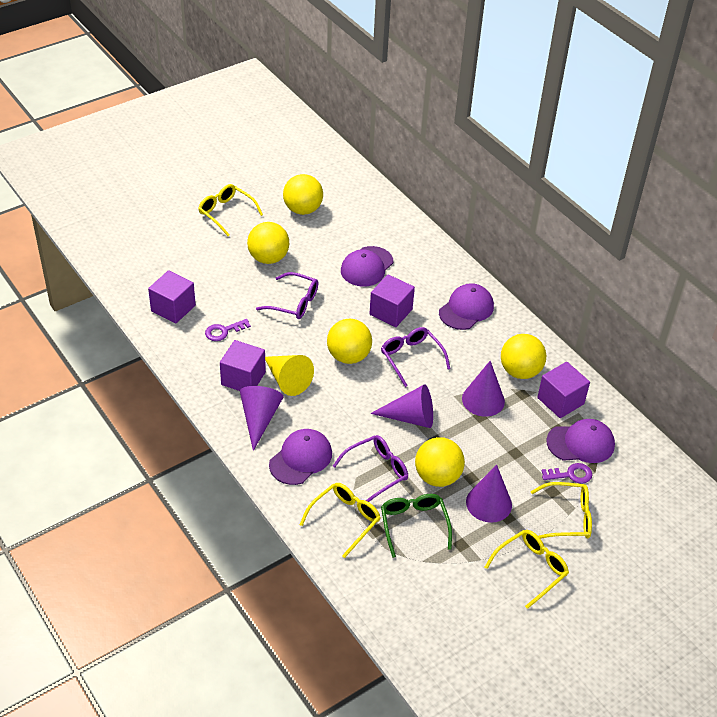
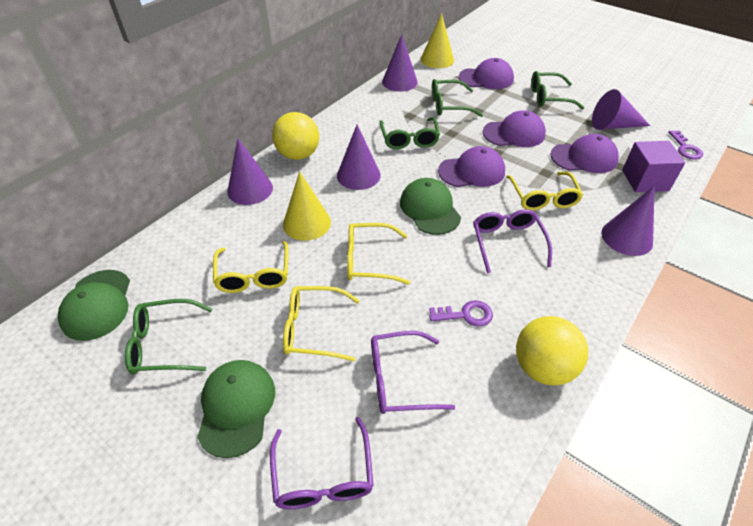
green cap: none = 0 -> [58,270,130,341] [197,360,275,458] [400,178,461,235] = 3
green glasses: [381,494,452,558] = 1 -> [125,299,212,374] [379,117,440,149] [432,79,483,117] [531,71,584,110] = 4
purple cone: [240,386,283,451] [370,384,433,428] [462,361,505,417] [466,465,512,523] = 4 -> [227,139,273,205] [337,125,381,190] [382,34,418,92] [592,89,650,130] [601,186,655,256] = 5
purple cube: [148,270,196,324] [220,340,266,391] [370,274,415,327] [537,362,590,418] = 4 -> [622,141,685,192] = 1
yellow ball: [247,222,289,264] [283,174,323,215] [327,319,372,364] [415,437,465,487] [501,334,546,379] = 5 -> [272,112,319,160] [516,316,588,386] = 2
yellow cone: [265,355,314,396] = 1 -> [283,171,331,241] [420,13,454,68] = 2

